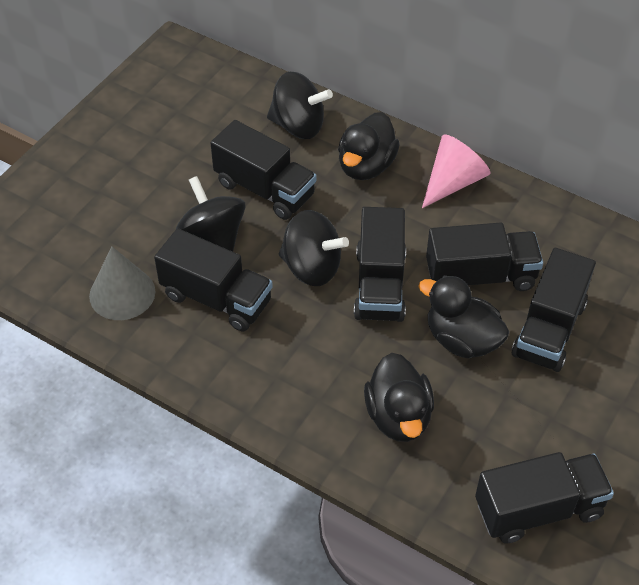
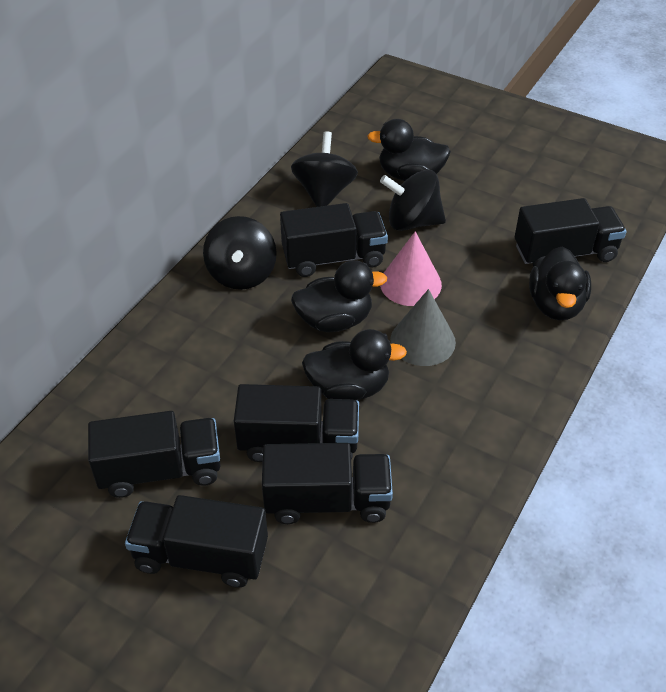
black duck: [338,112,400,180] [364,353,434,442] [418,275,509,358] = 3 -> [291,260,387,332] [302,329,407,400] [367,119,451,181] [529,247,591,320] = 4

